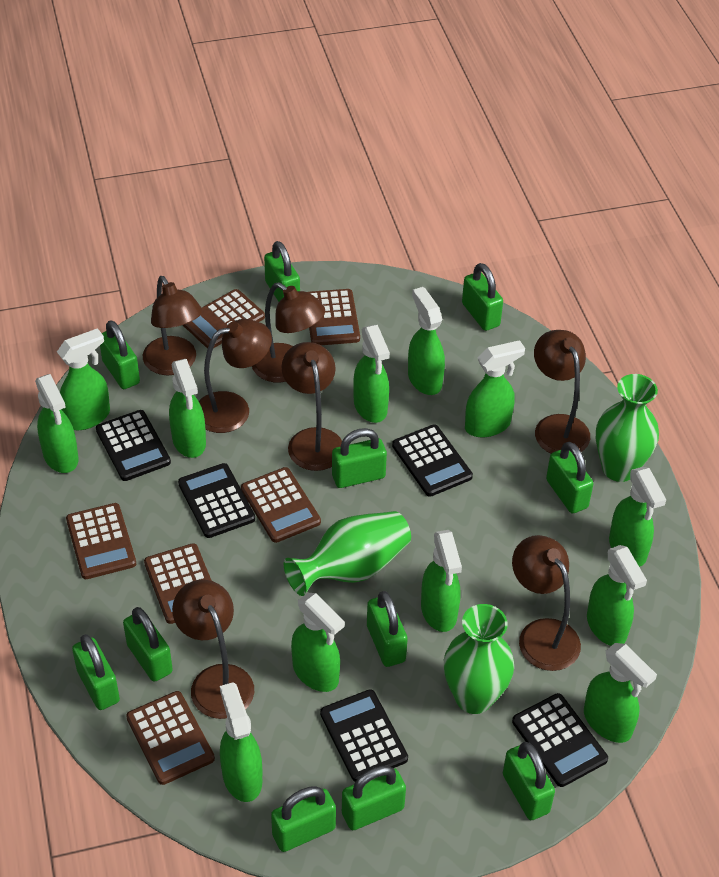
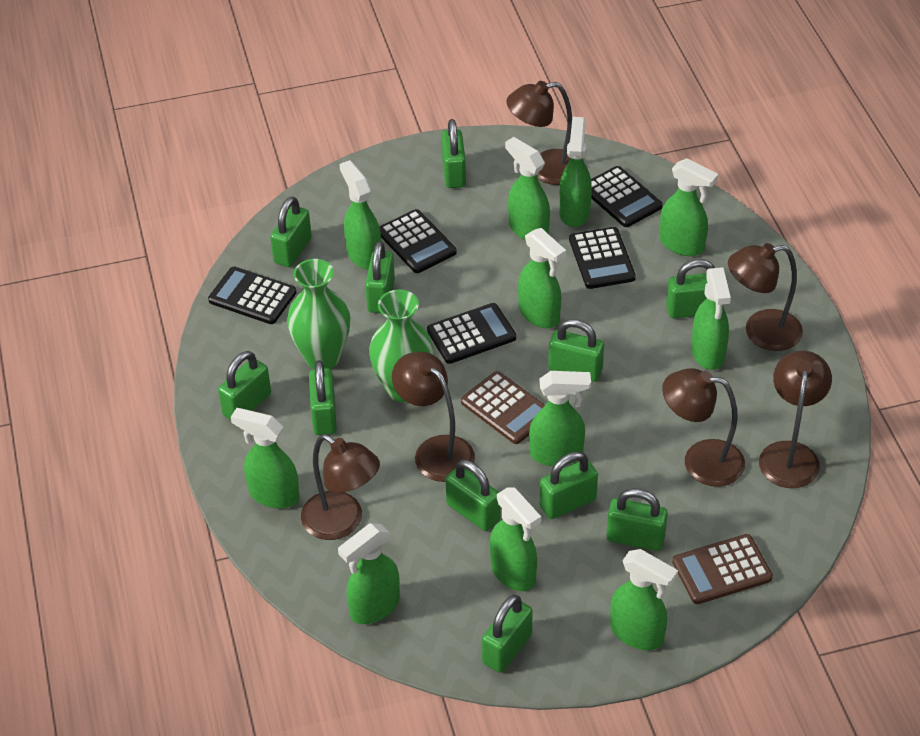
brown calculator: [66,503,136,579] [126,691,215,785] [144,543,212,624] [183,289,265,348] [241,467,321,543] [308,289,360,345] = 6 -> [461,371,545,444] [672,534,773,604] = 2
brown lamp: [143,276,202,375] [172,580,254,719] [199,319,272,433] [252,282,325,382] [282,342,342,471] [512,535,581,671] [534,330,590,454] = 7 -> [301,434,380,540] [392,352,475,482] [506,81,572,185] [662,368,745,487] [728,243,803,351] [759,350,832,488] = 6
green spray bottle: [35,374,78,473] [57,328,110,430] [169,359,206,458] [220,682,262,802] [291,593,345,692] [353,325,390,423] [408,287,445,395] [421,530,462,632] [465,340,525,437] [584,643,657,743] [587,545,647,646] [609,467,666,567] = 12 -> [231,408,299,509] [338,523,400,624] [339,160,381,269] [490,487,541,591] [505,137,550,240] [518,228,566,328] [529,371,591,466] [559,117,592,227] [610,549,678,650] [660,158,718,256] [691,268,731,370] = 11
green vase: [284,511,411,596] [444,604,514,714] [596,374,659,482] = 3 -> [287,259,350,369] [369,290,433,402] = 2

